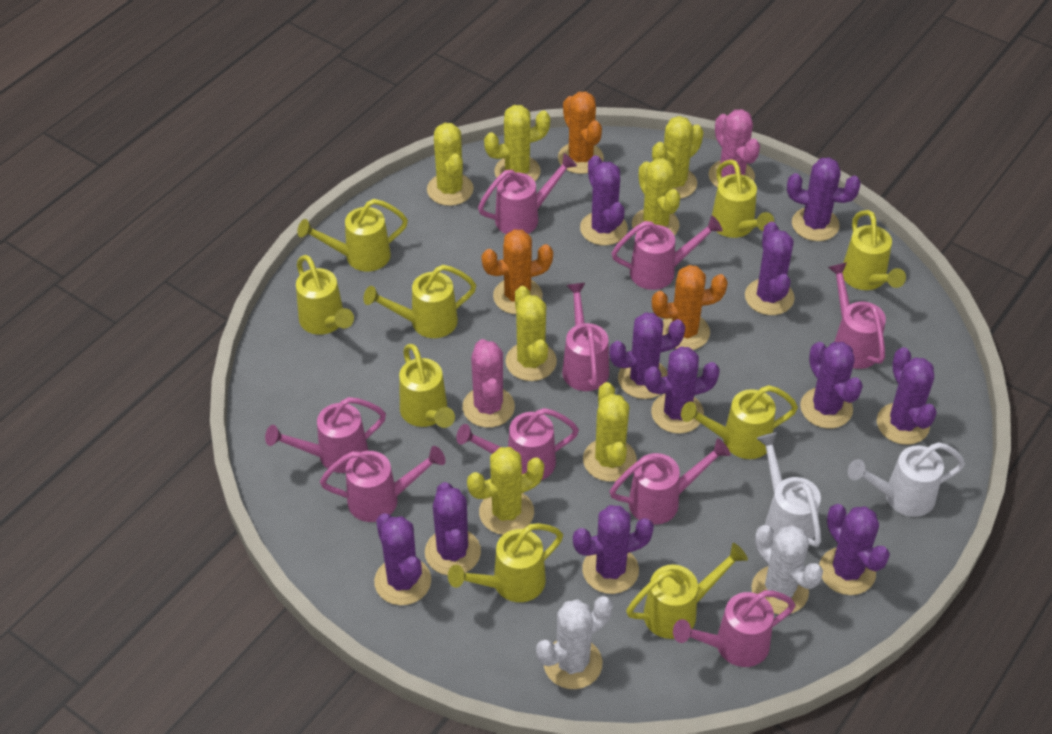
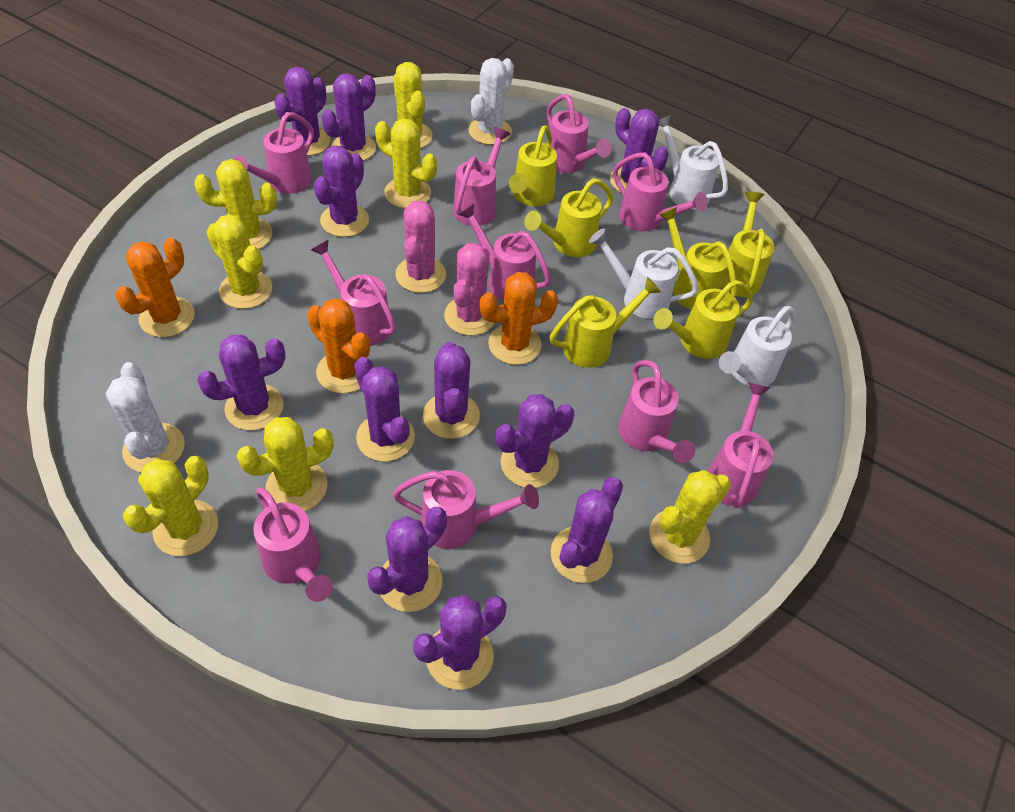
pink watering can: [265,397,386,473] [320,446,445,522] [456,408,579,480] [478,153,577,234] [562,283,609,391] [609,438,731,525] [612,216,723,290] [673,590,796,667] [828,262,886,369] = 9 -> [233,112,314,194] [253,488,333,602] [311,240,396,346] [393,470,539,549] [453,127,510,226] [458,203,551,301] [547,94,612,173] [613,152,708,231] [618,360,695,463] [707,382,774,508] = 10
white watering can: [756,432,821,547] [848,442,965,517] = 2 -> [589,228,699,319] [659,115,728,209] [719,306,796,386] = 3
yellow watering can: [296,255,354,335] [297,199,408,271] [363,265,476,338] [399,344,455,428] [448,523,563,602] [626,543,748,639] [681,385,798,459] [712,159,774,238] [843,210,906,290] = 9 -> [509,125,557,206] [524,178,613,257] [550,277,661,368] [654,280,753,359] [659,207,737,309] [722,192,774,297] = 6

